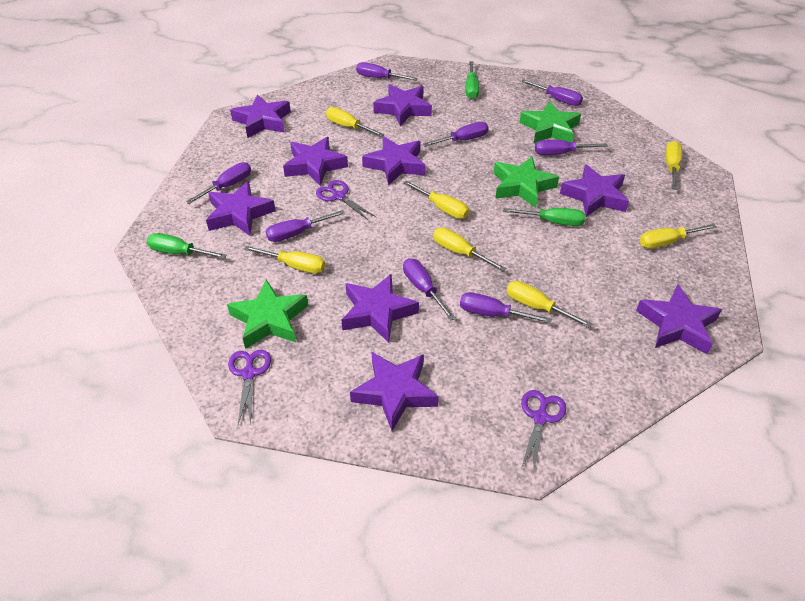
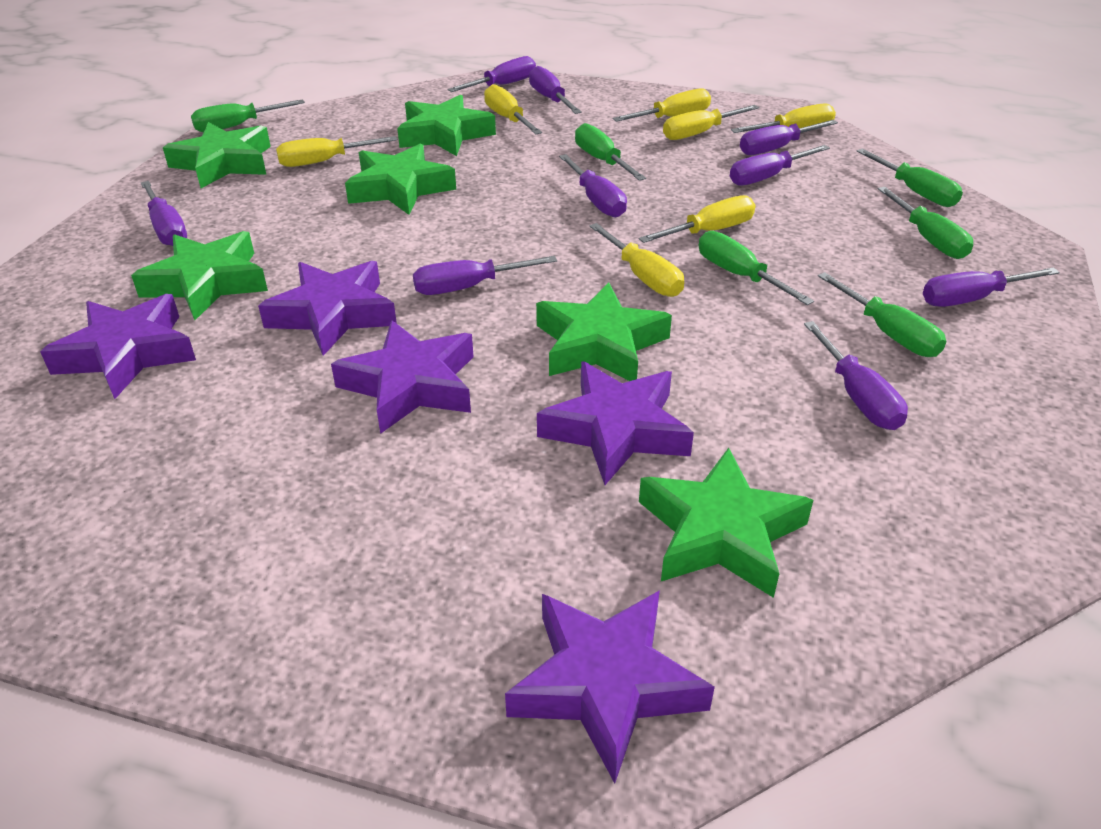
green screwdriver: [147,233,227,259] [466,61,479,99] [503,208,585,226] = 3 -> [191,99,305,132] [575,123,646,181] [699,231,814,305] [818,272,946,357] [856,149,963,207] [878,187,973,259] = 6
green star: [227,280,308,349] [494,156,559,208] [520,101,581,143] = 3 -> [131,231,268,320] [163,122,271,188] [345,143,456,215] [397,95,496,156] [536,282,672,381] [639,448,813,598] = 6
purple scissors: [228,350,271,425] [316,180,376,220] [521,390,566,475] = 3 -> none = 0
purple screwdriver: [186,162,251,204] [266,210,345,242] [356,62,418,81] [403,258,456,321] [423,122,489,147] [460,292,552,323] [521,79,583,106] [535,140,608,155] = 8 -> [141,181,187,246] [413,256,557,295] [448,56,536,92] [529,66,582,114] [559,154,627,217] [730,145,830,186] [740,120,838,155] [804,321,908,430] [923,267,1060,307] = 9
purple star: [206,181,276,236] [230,94,291,138] [283,137,348,186] [342,274,419,343] [350,352,439,431] [362,136,425,185] [373,84,432,126] [560,164,629,217] [636,285,722,354] = 9 -> [40,294,196,399] [258,261,397,356] [331,320,474,434] [505,590,715,784] [537,361,694,485] = 5

